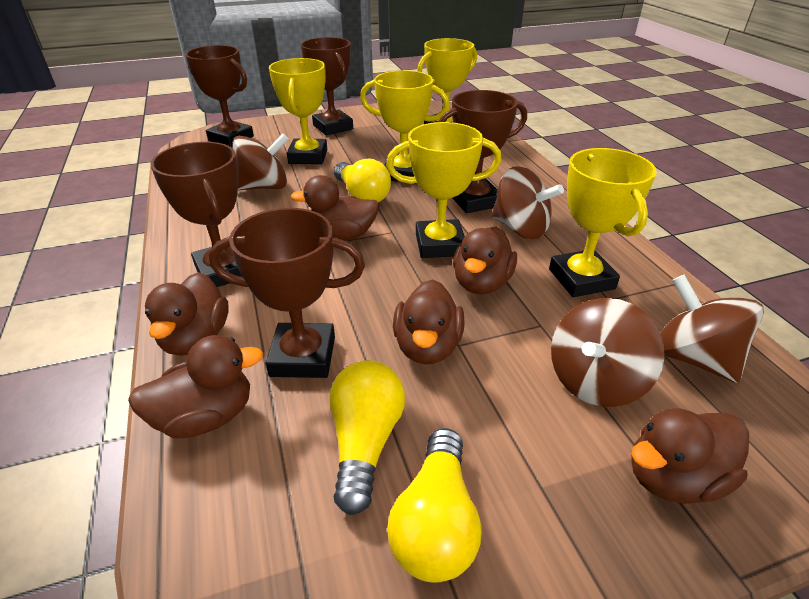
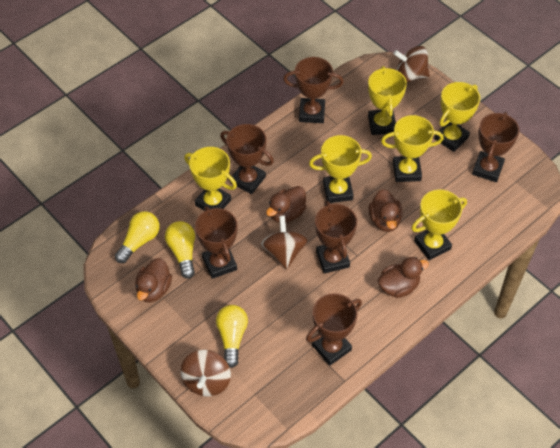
brown duck: [128,335,263,438] [145,272,229,356] [291,175,380,240] [393,279,465,364] [453,226,517,294] [631,408,749,504] = 6 -> [135,258,172,303] [266,186,306,223] [369,189,403,232] [378,257,429,298] = 4
brown spinning top: [232,134,289,190] [492,166,564,239] [551,298,665,407] [660,275,764,383] = 4 -> [181,350,231,397] [261,216,308,269] [393,46,430,82] = 3
brown trophy: [150,142,242,287] [185,45,254,147] [209,208,365,378] [301,37,353,135] [438,90,527,213] = 5 -> [195,206,237,279] [220,124,274,194] [283,57,344,123] [306,293,362,366] [315,201,357,273] [472,112,519,182] = 6
yellow trophy: [269,58,327,164] [360,70,449,184] [386,122,501,258] [417,38,477,124] [549,148,657,297] = 5 -> [184,147,237,210] [309,135,372,203] [368,66,407,135] [381,115,444,182] [411,189,467,260] [434,82,480,152] = 6

